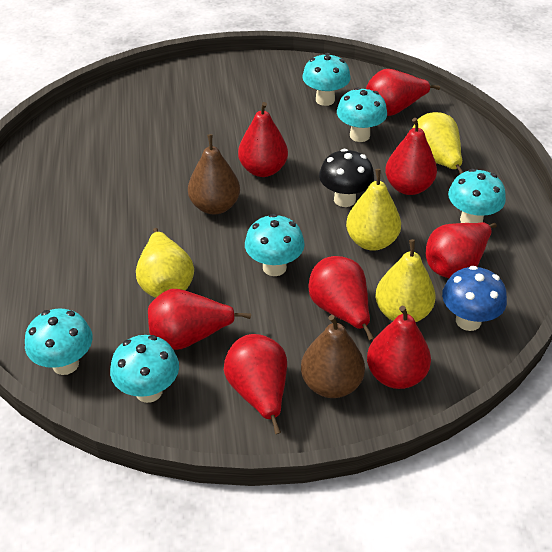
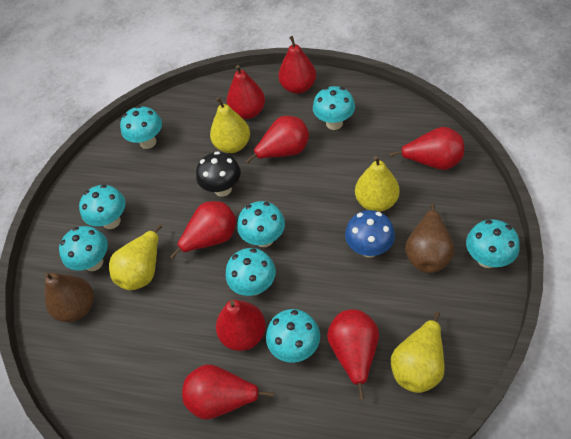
turquoise mushroom: [25,308,93,375] [110,335,179,403] [245,214,305,276] [302,53,351,106] [337,87,387,142] [448,169,506,223] = 6 -> [59,226,108,271] [79,185,125,229] [120,106,162,149] [225,248,276,296] [237,201,285,247] [266,309,320,363] [313,86,355,130] [466,219,520,268] = 8

